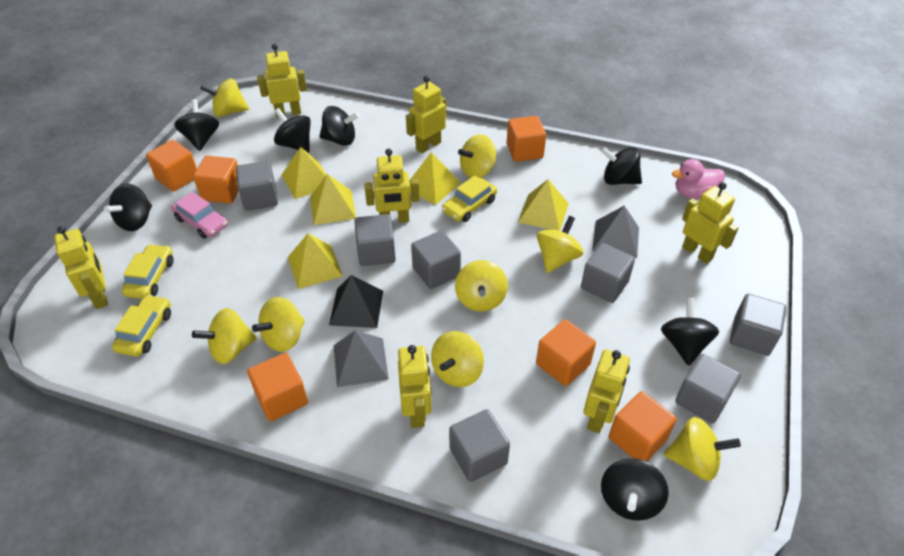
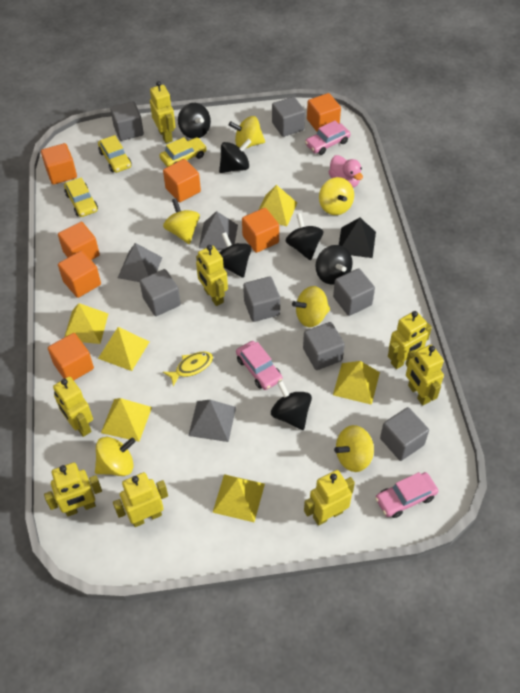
black spinning top: [104,183,152,231] [174,99,219,151] [274,108,311,153] [319,106,359,146] [601,147,642,185] [601,458,669,521] [661,297,719,366] = 7 -> [178,103,211,139] [219,139,251,173] [220,232,251,278] [271,380,312,430] [286,213,323,260] [315,245,353,284] = 6
grey pyramid: [333,330,389,387] [592,206,639,258] = 2 -> [118,243,163,282] [188,400,236,442] [199,211,238,250] = 3
orange cube: [146,140,197,192] [193,155,239,204] [247,353,308,421] [507,116,546,162] [536,319,596,386] [609,391,677,461] = 6 -> [41,143,77,185] [48,333,94,380] [58,222,100,260] [58,251,101,298] [163,159,201,202] [242,208,279,253] [307,93,341,132] = 7
pink car: [171,192,228,239] = 1 -> [236,341,283,390] [305,121,351,155] [375,472,438,518] = 3
yellow fish: none = 0 -> [163,351,213,386] = 1
yellow pyramid: [282,147,327,199] [288,234,343,289] [310,174,356,225] [409,152,460,205] [518,180,569,231] = 5 -> [64,303,108,344] [98,327,149,371] [101,398,152,442] [212,474,265,522] [259,185,297,226] [333,361,380,405] = 6
yellow robot: [54,226,108,309] [257,44,307,117] [364,149,419,223] [398,345,432,428] [406,76,446,153] [583,349,630,433] [682,182,739,264] = 7 -> [44,462,102,516] [53,376,93,437] [113,472,168,527] [150,81,175,143] [196,245,228,306] [304,470,355,526] [388,311,432,369] [406,345,444,405] = 8
yellow spinning top: [192,308,257,364] [200,79,249,117] [252,297,305,352] [431,331,484,387] [455,260,508,312] [458,134,496,178] [537,216,583,273] [664,417,741,481] = 8 -> [95,437,136,476] [163,198,200,244] [229,116,265,148] [292,286,330,327] [319,177,354,215] [334,425,374,472] = 6

